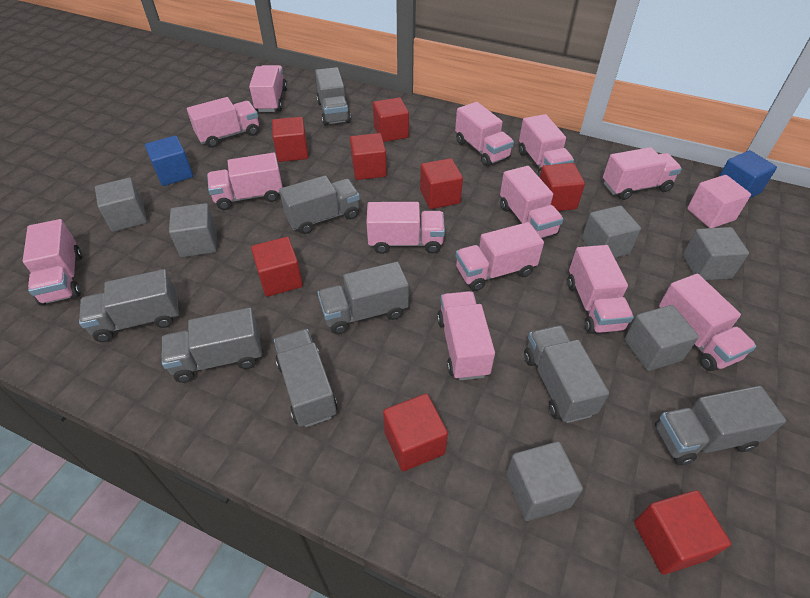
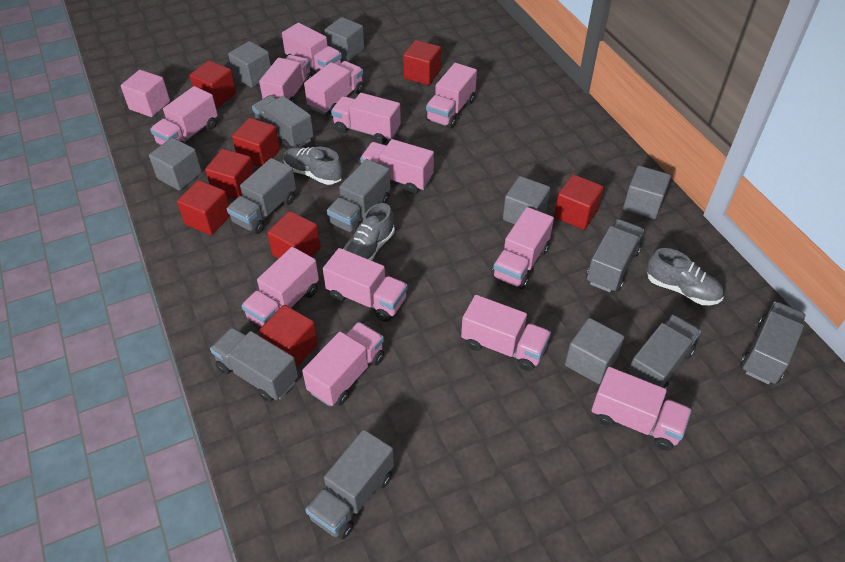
blue cube: [145,136,193,186] [719,150,777,199] = 2 -> none = 0
grey shoe: none = 0 -> [284,147,343,185] [343,203,395,261] [647,248,724,305] = 3

